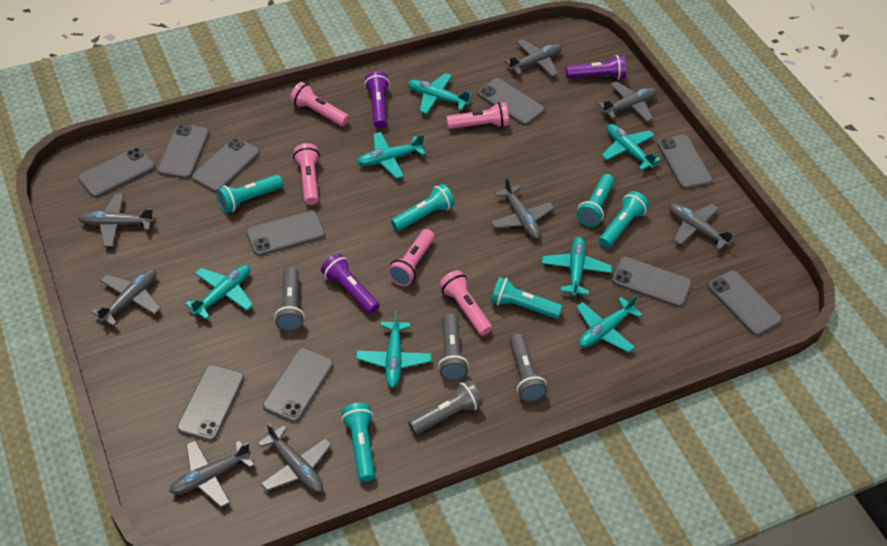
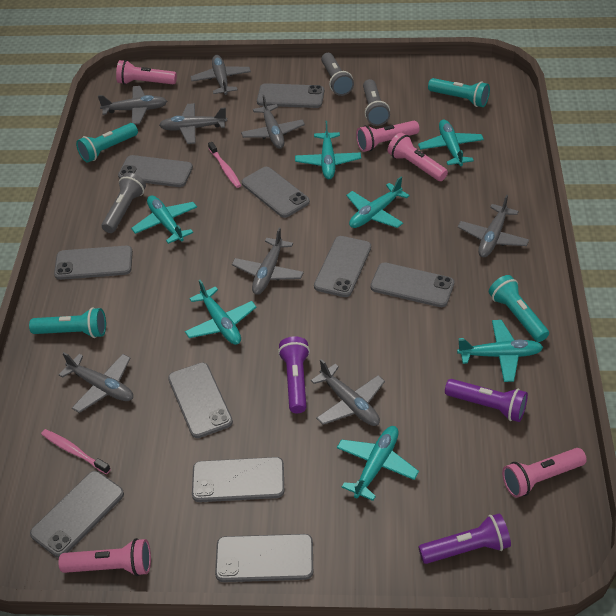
grey flashlight: [275,267,305,332] [408,380,483,434] [438,313,469,381] [509,334,547,402] = 4 -> [102,173,146,233] [321,53,354,96] [363,79,390,126] = 3
pink toothbrush: none = 0 -> [41,429,111,474] [208,142,241,188] = 2
turquoise flashlight: [216,175,283,213] [341,403,375,482] [391,184,455,231] [491,277,562,319] [576,174,614,227] [599,191,649,248] = 6 -> [29,307,106,338] [76,123,138,163] [428,78,490,107] [489,275,549,342] = 4

